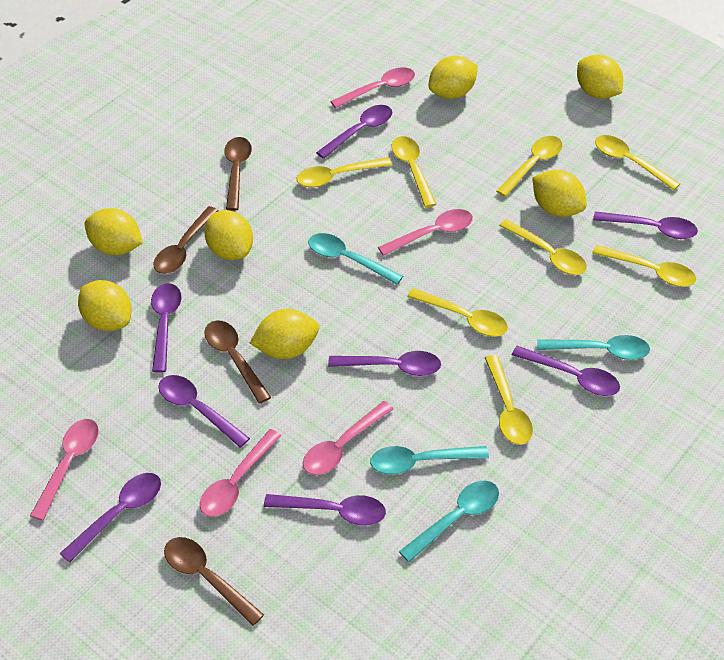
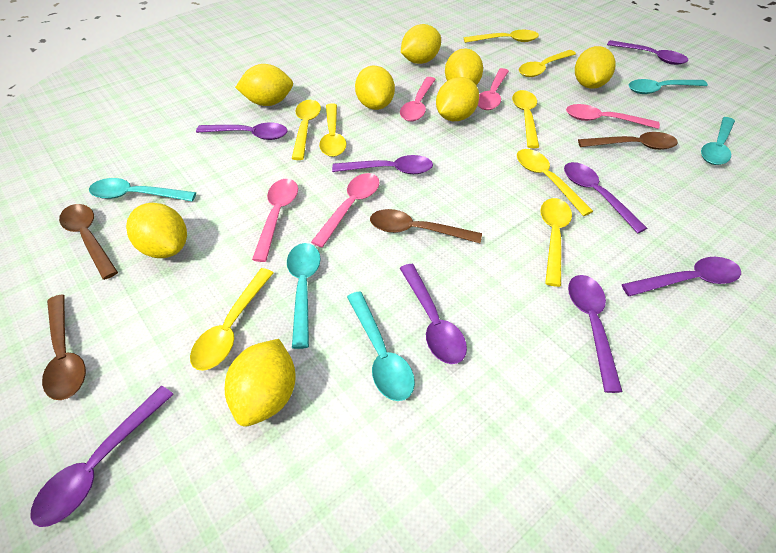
turquoise spoon: [308,233,403,285] [370,446,489,474] [399,481,499,562] [537,335,650,360] = 4 -> [89,178,196,202] [287,243,321,349] [347,291,415,401] [628,79,708,94] [701,117,735,165] = 5
yellow lemon: [78,280,132,331] [85,208,143,255] [204,210,253,260] [250,309,319,359] [428,56,478,99] [532,170,587,217] [577,55,623,99] = 7 -> [126,203,187,258] [225,339,295,427] [235,64,293,106] [355,66,395,110] [401,24,441,64] [436,77,479,121] [445,48,483,85] [575,46,616,89] = 8

